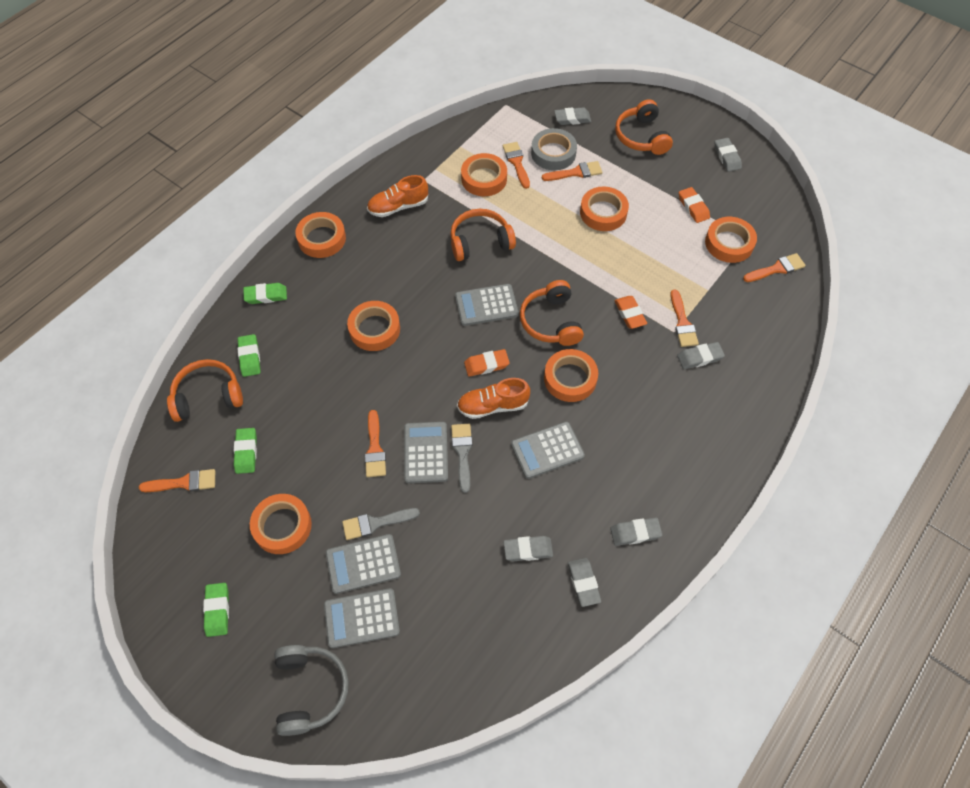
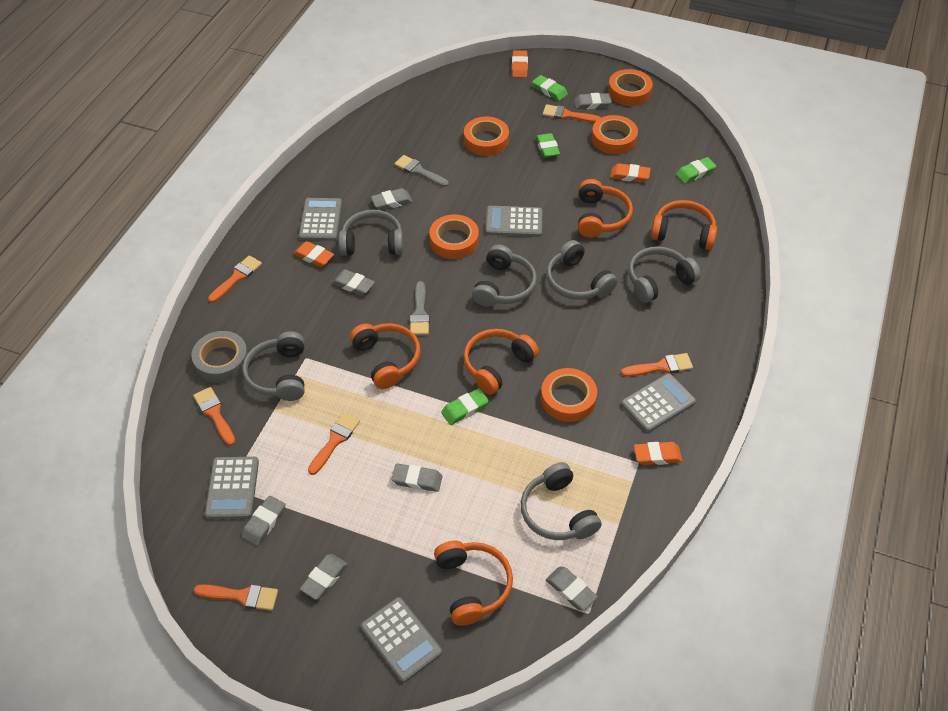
grey eraser: [503,536,553,561] [554,107,591,125] [568,558,601,607] [610,518,662,546] [677,342,725,369] [715,138,742,172] = 6 -> [241,495,285,546] [300,554,348,600] [332,269,375,296] [371,188,413,210] [392,463,443,492] [546,566,598,611] [574,93,612,109] = 7
grey headphones: [274,645,349,736] = 1 -> [242,331,304,401] [338,210,403,256] [472,245,537,307] [521,462,602,540] [547,240,617,300] [628,246,701,303] = 6
orange eraser: [464,349,510,377] [614,296,647,329] [679,187,710,223] = 3 -> [293,241,334,267] [512,50,528,78] [610,163,651,183] [634,442,682,465] = 4
orange headphones: [167,359,243,422] [450,209,516,261] [520,280,584,346] [615,99,673,155] = 4 -> [350,323,420,389] [434,541,513,626] [463,329,539,395] [578,179,633,238] [651,200,717,250] = 5
orange shoe: [367,175,428,217] [457,378,530,419] = 2 -> none = 0
orange tape: [250,494,312,554] [295,212,346,258] [347,301,400,351] [461,153,507,196] [544,349,598,402] [580,186,629,231] [705,217,757,263] = 7 -> [429,214,479,259] [464,117,509,156] [541,368,597,422] [592,115,638,154] [608,69,653,106] = 5

